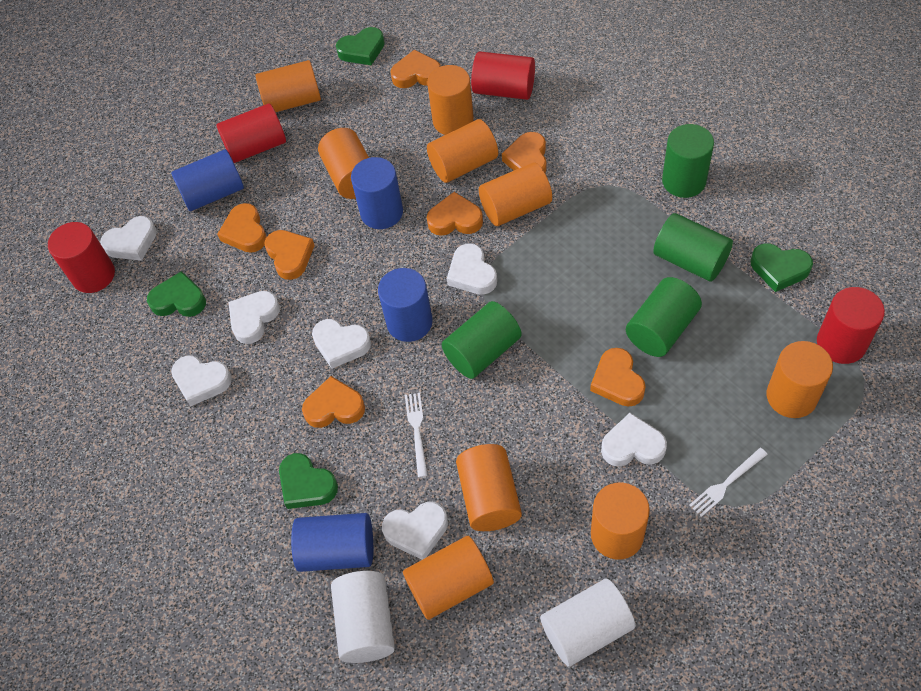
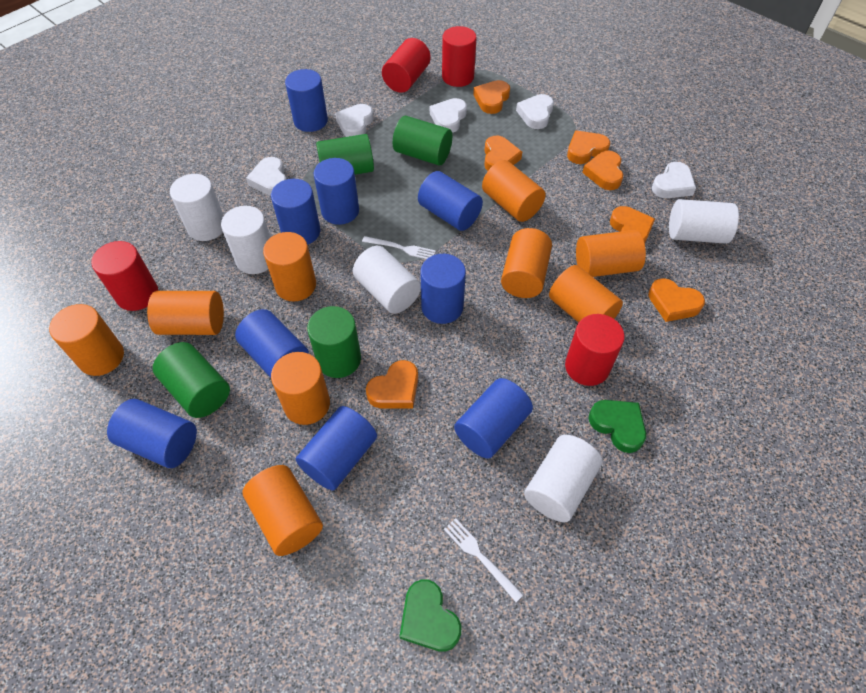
blue cylinder: [171,149,244,211] [291,513,373,572] [351,157,403,229] [378,268,432,342] = 4 -> [107,399,197,468] [235,309,309,378] [271,179,320,245] [285,69,328,132] [296,406,377,491] [314,158,359,225] [418,171,483,231] [420,254,466,324] [454,378,533,459] = 9
green heart: [147,271,206,317] [279,453,338,509] [336,27,385,65] [750,243,813,292] = 4 -> [399,579,461,652] [589,400,646,453] = 2
white cylinder: [331,571,395,663] [540,579,635,667] = 2 -> [170,174,224,241] [221,206,270,274] [353,246,421,314] [524,435,602,522] [669,199,739,244] = 5
white heart: [100,216,157,261] [171,356,232,407] [228,291,280,344] [312,319,371,369] [382,502,448,560] [447,243,497,295] [601,413,667,467] = 7 -> [246,157,287,196] [335,104,374,137] [430,98,467,133] [516,94,554,129] [652,162,696,198] = 5

